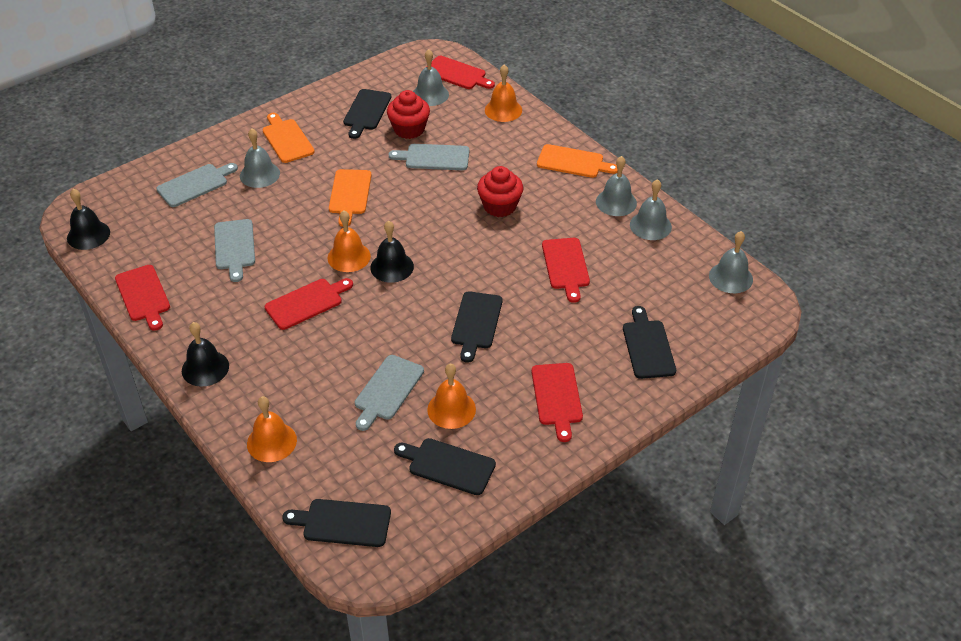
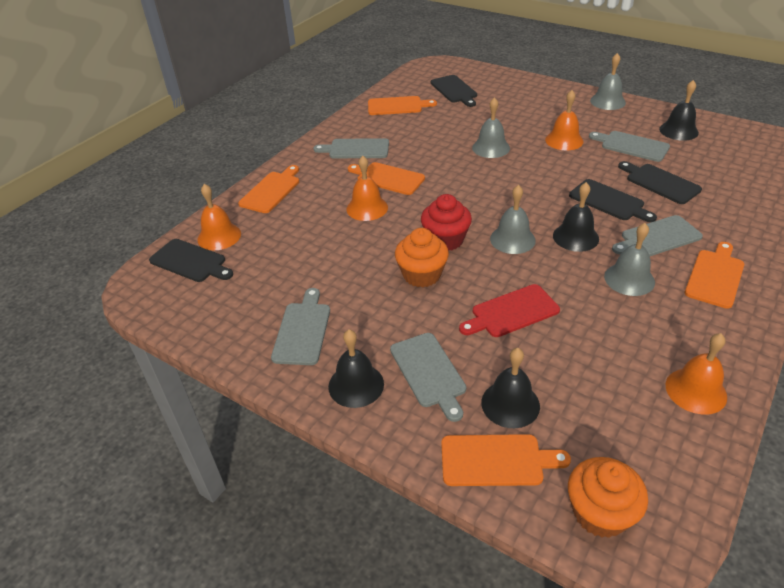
black bell: [67,189,110,250] [182,322,229,387] [370,220,414,283] = 3 -> [328,329,384,408] [481,348,540,428] [553,182,599,252] [659,80,699,141] = 4
black cutting board: [282,499,391,547] [343,89,391,139] [394,438,496,495] [451,291,503,363] [623,306,676,379] = 5 -> [149,239,233,282] [430,75,477,107] [569,179,657,222] [618,161,702,204] = 4
grey bell: [240,128,280,188] [413,49,449,106] [596,156,637,216] [630,179,672,240] [709,231,753,293] = 5 -> [472,97,510,158] [490,185,536,254] [590,53,626,110] [604,223,655,296] = 4
grey cutting board: [156,163,238,207] [214,219,255,282] [355,355,424,431] [389,144,469,170] = 4 -> [271,288,330,365] [313,138,389,158] [390,333,466,422] [589,131,670,162] [612,215,703,256] = 5
orange cupcake: none = 0 -> [395,228,449,288] [568,457,648,538] = 2
orange cutting board: [262,113,315,163] [329,169,372,227] [537,144,618,178] = 3 -> [238,165,299,213] [348,162,425,195] [368,96,437,115] [441,434,571,486] [685,242,744,309] = 5
red cupcake: [387,90,430,139] [477,166,523,217] = 2 -> [421,194,472,251] = 1
red cutting board: [115,265,170,331] [265,278,353,330] [426,56,495,89] [531,363,583,442] [542,238,590,303] = 5 -> [459,284,560,337] = 1

